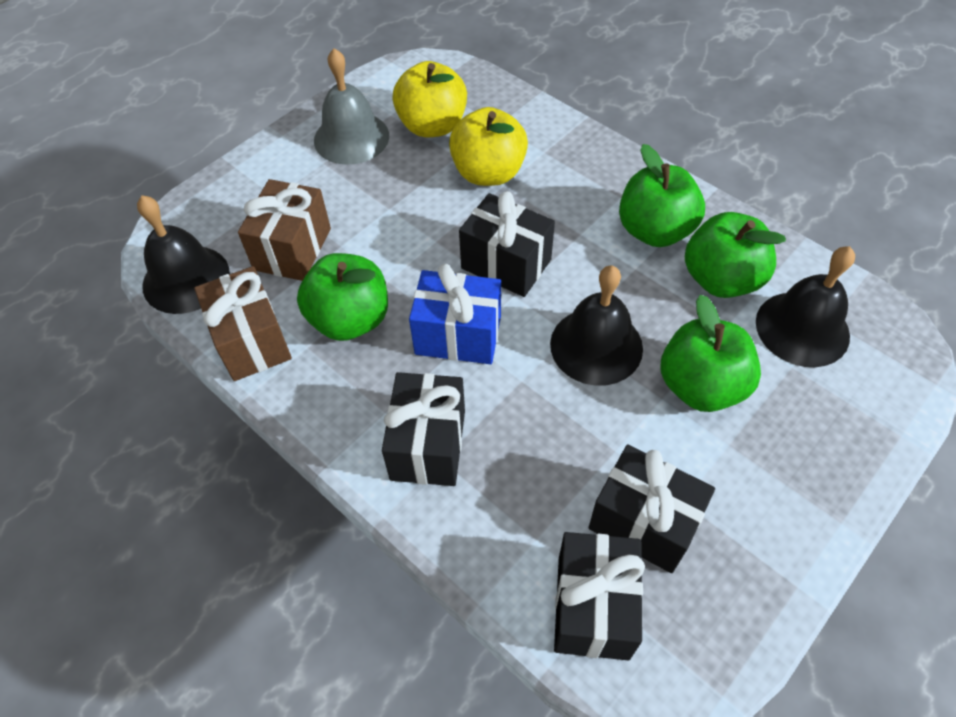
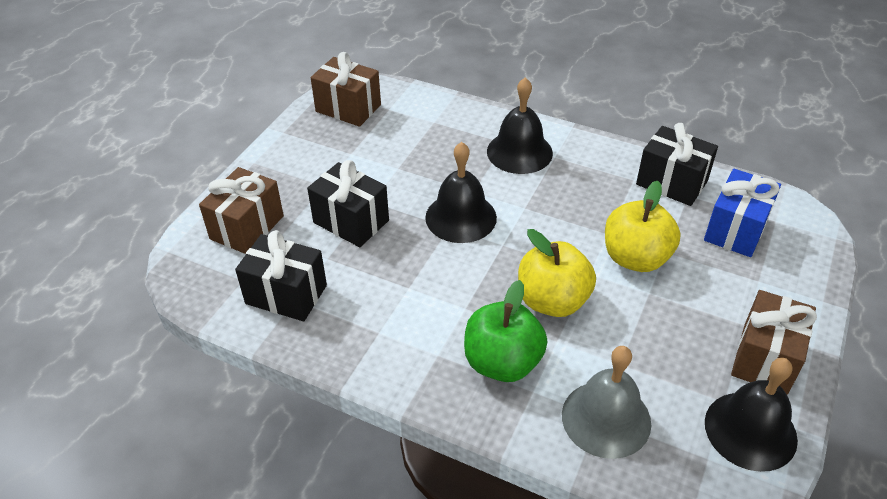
black gift: [382,372,465,486] [459,191,555,297] [554,532,645,660] [589,444,715,573] = 4 -> [235,230,327,321] [307,160,389,247] [636,123,718,206] = 3
brown gift: [194,266,292,381] [238,179,331,281] = 2 -> [199,167,284,254] [311,52,381,127] [731,290,817,395] = 3
green apple: [297,253,388,341] [619,144,705,247] [661,295,761,412] [685,212,786,298] = 4 -> [464,280,547,382] = 1

